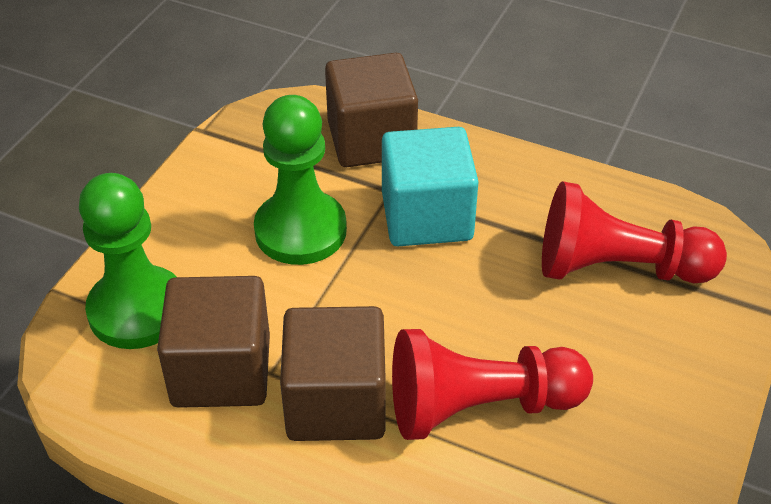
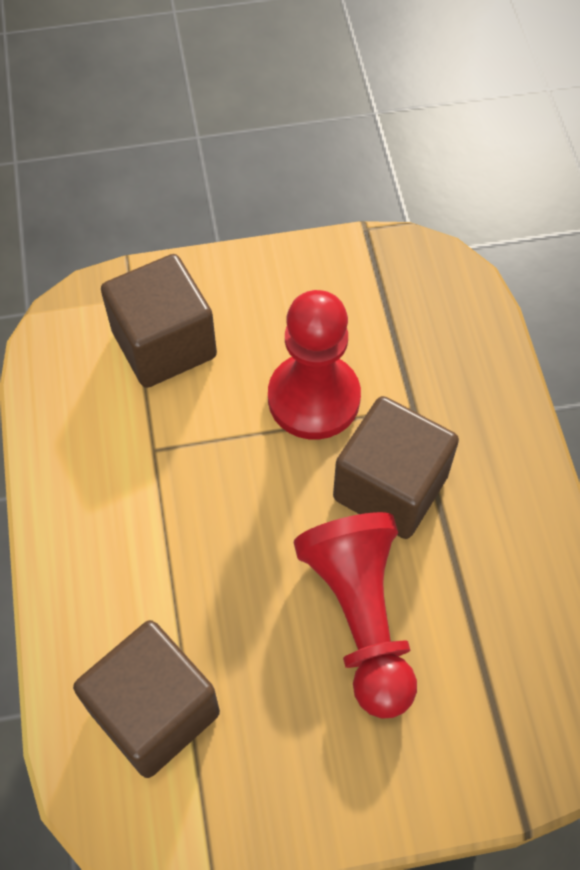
green pawn: [79,173,177,349] [254,95,347,265] = 2 -> none = 0
turquoise cube: [382,127,479,246] = 1 -> none = 0

